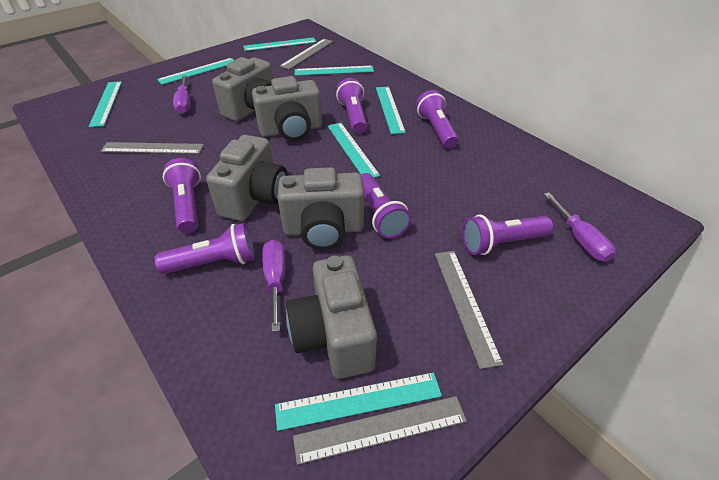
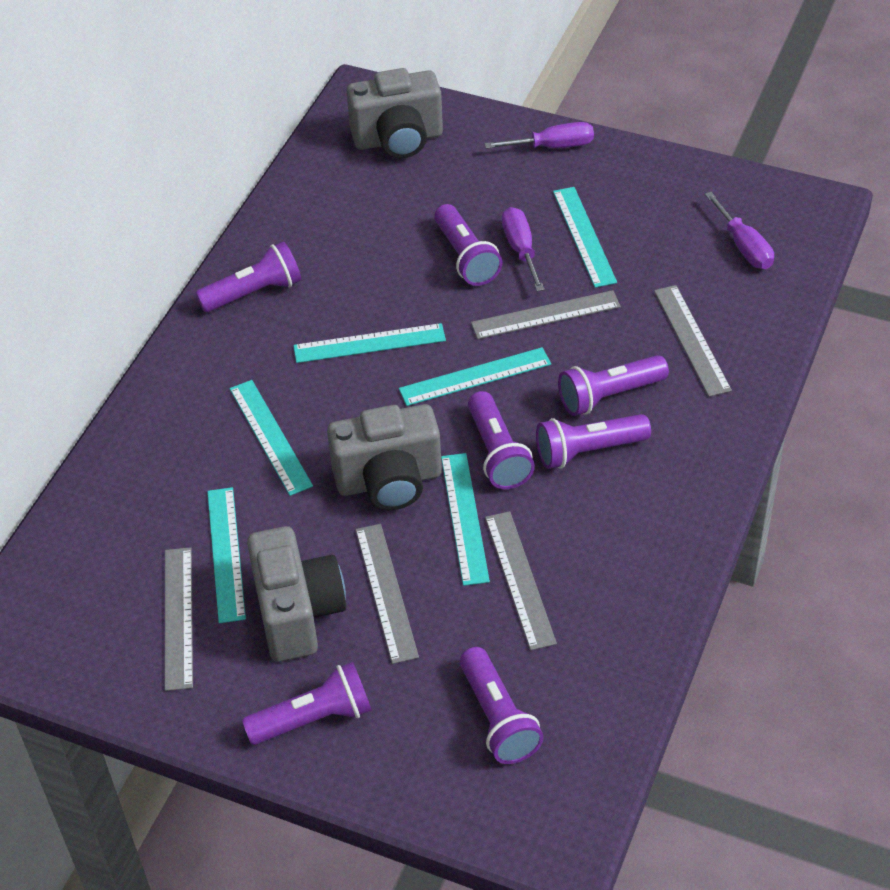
grey camera: [206,135,288,221] [212,57,273,122] [252,76,322,141] [277,167,364,250] [286,255,377,379] = 5 -> [247,526,346,662] [327,404,442,510] [346,68,443,159] = 3
grey ruler: [100,142,204,154] [280,39,333,69] [293,396,467,465] [435,251,503,369] = 4 -> [165,547,193,691] [355,524,419,664] [471,290,621,339] [485,511,557,650] [654,285,732,397] = 5
purple flashlight: [155,223,255,274] [163,158,201,233] [336,78,367,134] [361,173,411,238] [416,90,458,149] [462,215,553,255] = 6 -> [195,241,301,312] [242,662,372,745] [434,204,502,286] [460,647,544,764] [468,391,535,489] [536,414,651,469] [558,355,669,416] = 7
turquoise ruler: [89,81,122,127] [157,58,234,85] [243,37,316,51] [275,372,442,431] [295,66,374,76] [327,123,380,178] [376,86,406,134] = 7 -> [207,487,246,623] [230,380,313,496] [293,323,446,363] [399,347,551,406] [441,453,490,586] [553,187,617,288] = 6

